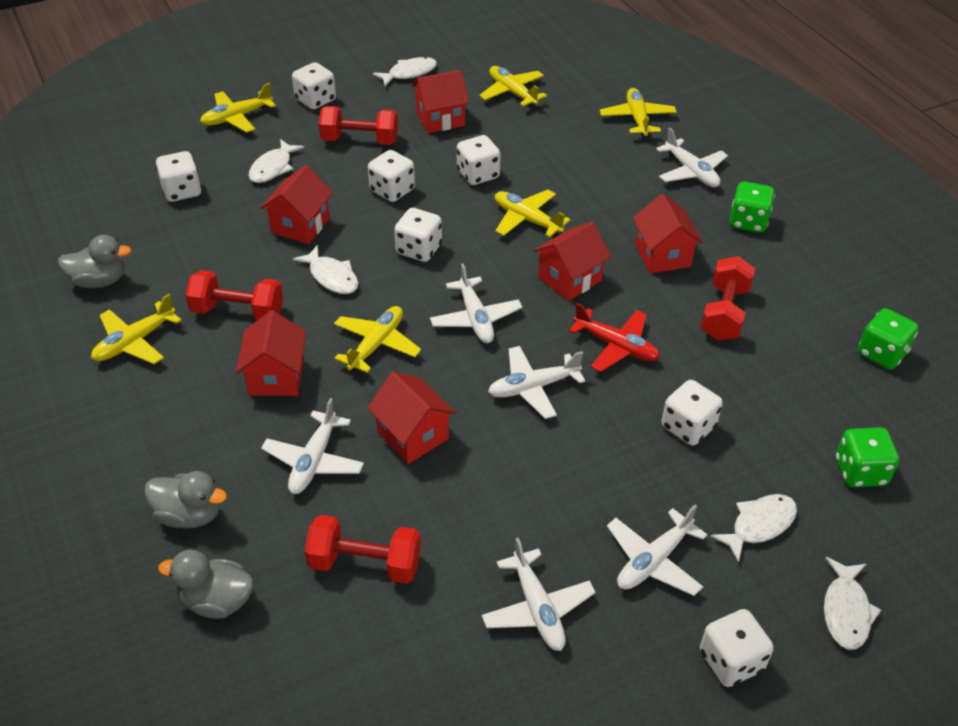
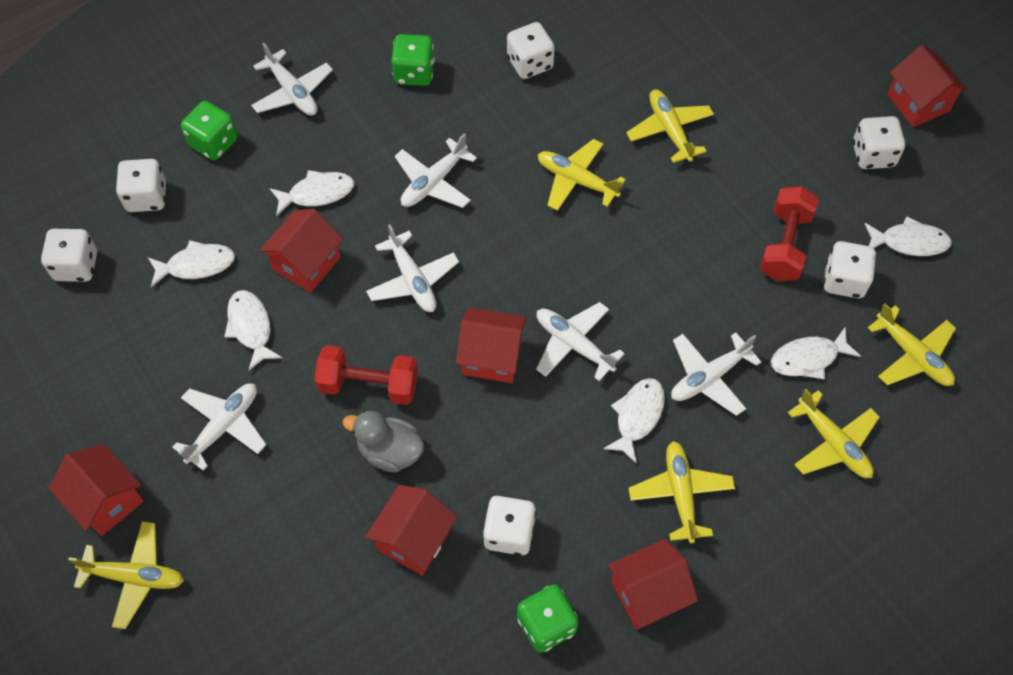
grey duck: [58,235,132,288] [144,471,227,528] [158,550,254,619] = 3 -> [343,411,425,473] = 1
red dumbbell: [185,270,283,321] [305,515,421,584] [319,106,398,145] [701,256,755,341] = 4 -> [315,345,418,405] [760,186,819,281] = 2
red plane: [569,303,660,372] = 1 -> none = 0
white dice: [156,151,202,202] [292,62,336,109] [368,150,415,202] [394,208,442,262] [457,135,501,185] [662,380,723,446] [700,609,774,687] = 7 -> [41,229,97,282] [116,159,166,212] [483,496,536,556] [507,22,555,79] [823,241,876,298] [853,116,906,169] = 6
white fish: [249,139,304,183] [293,245,359,294] [373,57,437,86] [710,494,797,563] [824,557,881,650] = 5 -> [148,240,235,287] [224,290,282,370] [270,170,355,216] [603,378,665,464] [771,327,861,379] [864,217,952,256] = 6

